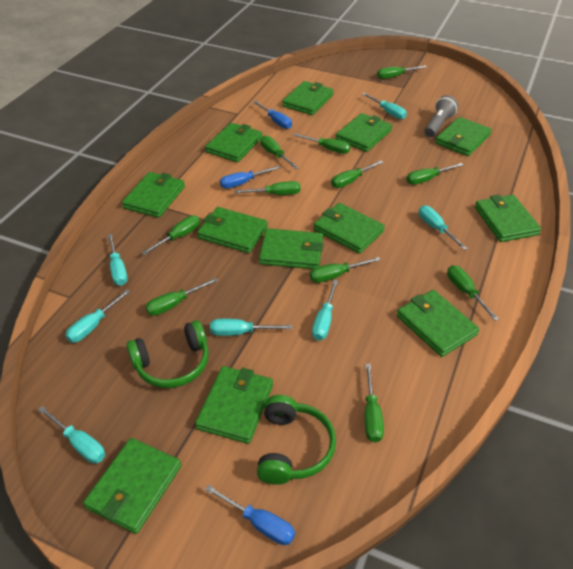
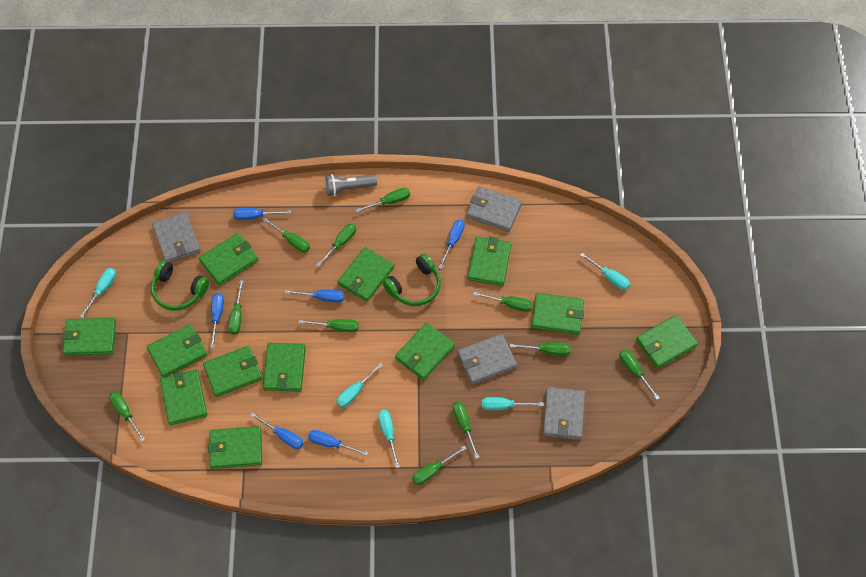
blue screwdriver: [205,485,295,545] [220,166,281,189] [253,101,292,129] = 3 -> [210,293,224,348] [233,208,291,220] [250,412,304,449] [285,289,344,303] [308,430,368,456] [438,219,465,269] = 6
grey wallet: none = 0 -> [152,212,201,262] [457,334,517,384] [466,186,522,232] [543,387,585,440] = 4
turquoise screwdriver: [38,406,105,463] [65,290,130,343] [108,234,128,286] [210,319,292,336] [312,280,338,340] [363,93,407,119] [419,205,468,250] = 7 -> [80,268,116,318] [337,363,383,408] [378,410,400,468] [482,397,544,410] [580,253,630,290] = 5

